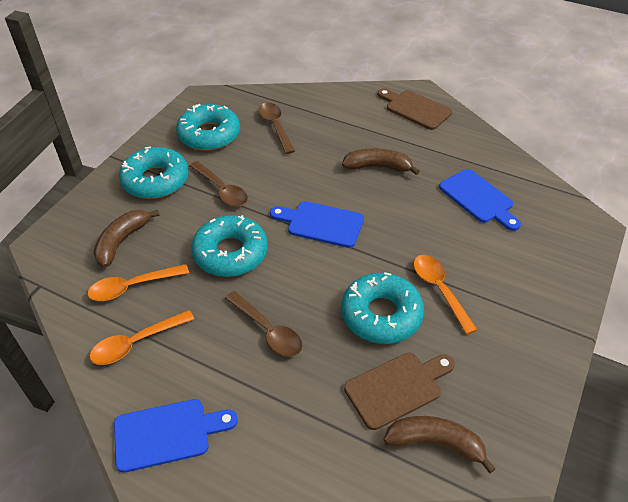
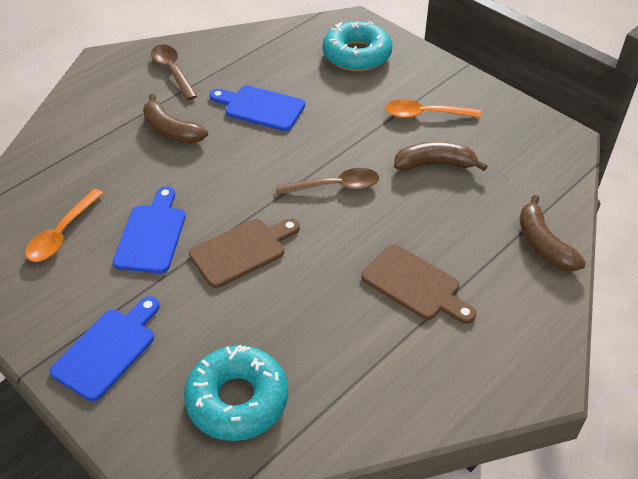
brown spoon: [190,161,248,207] [225,291,303,357] [258,103,295,154] = 3 -> [151,44,197,100] [275,168,379,195] = 2
orange spoon: [87,264,189,301] [90,310,194,365] [413,255,477,334] = 3 -> [25,189,104,262] [385,99,481,118] = 2
turquoise donut: [119,147,189,199] [176,104,240,151] [191,215,268,277] [341,272,424,344] = 4 -> [184,344,288,441] [323,21,393,71] = 2

